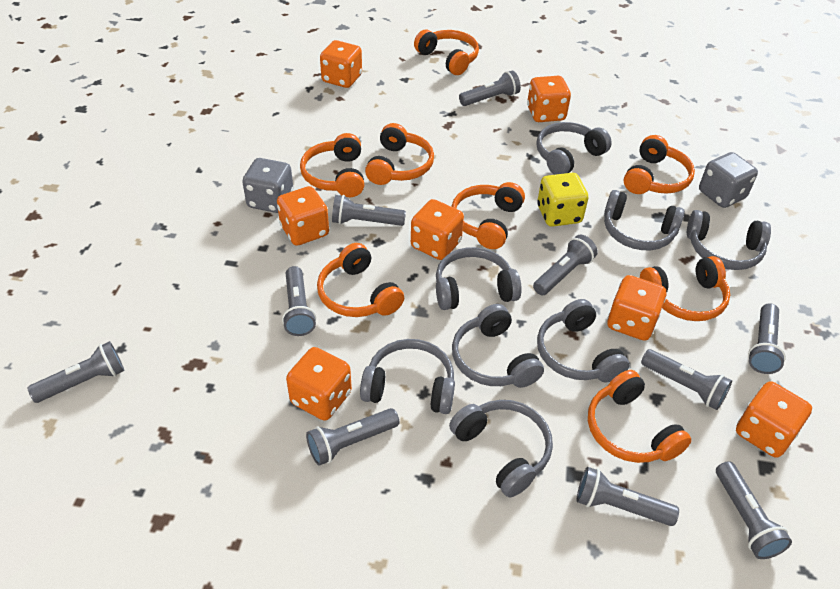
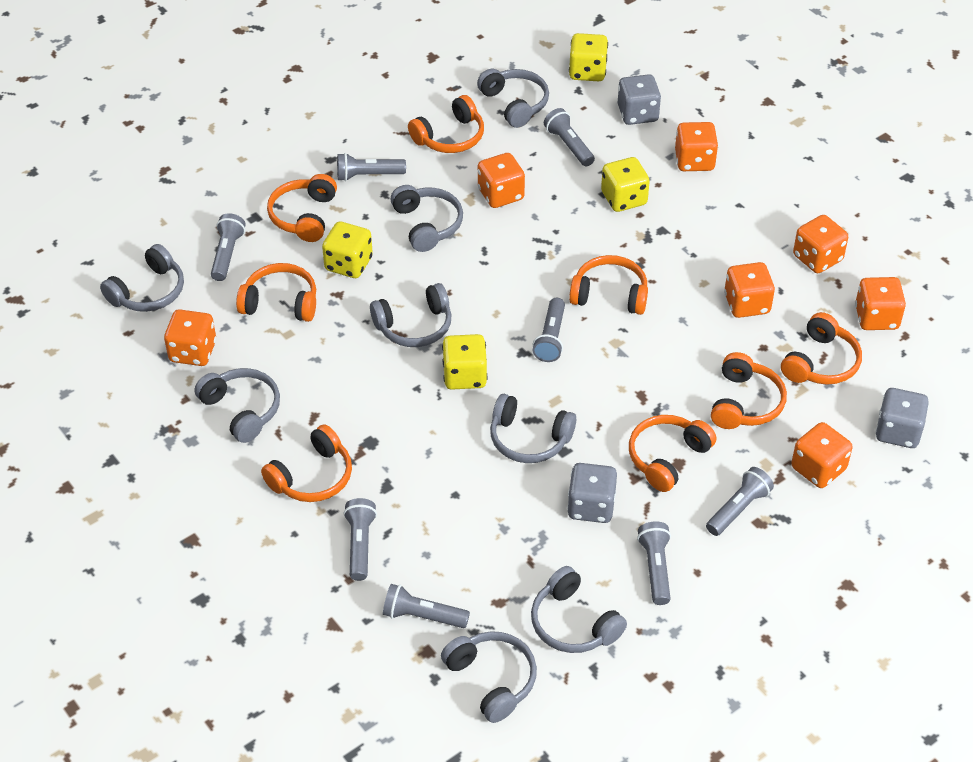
grey dice: [242,158,294,213] [699,152,758,208] = 2 -> [567,463,617,523] [618,74,661,125] [876,388,929,448] = 3
grey flashlight: [27,341,125,403] [282,266,316,336] [306,408,399,466] [332,195,406,226] [459,71,521,106] [533,235,598,295] [576,467,679,526] [641,349,732,410] [716,461,792,559] [748,303,786,374] = 10 -> [211,213,246,281] [337,153,406,181] [344,498,377,581] [383,584,470,628] [533,298,565,362] [544,108,595,167] [637,521,671,605] [706,467,774,536] = 8
yellow dice: [537,173,588,227] = 1 -> [322,221,373,278] [442,334,488,390] [569,33,608,81] [601,157,650,212] = 4

